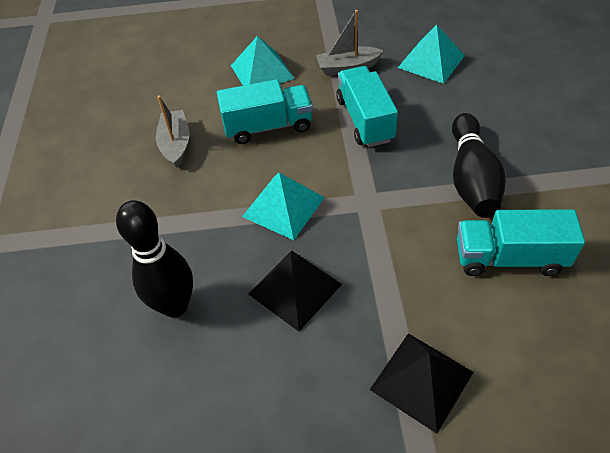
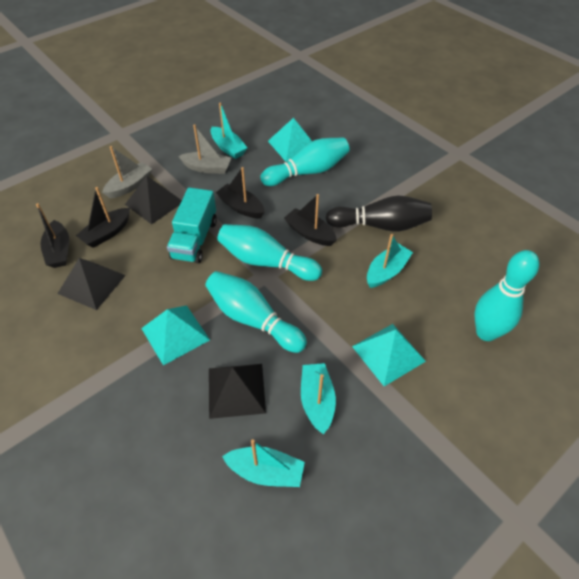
black boat: none = 0 -> [36,203,69,268] [76,187,130,248] [216,167,264,218] [284,194,337,246] = 4
black bowling pin: [116,200,193,318] [452,113,506,218] = 2 -> [326,195,432,232] = 1
black pyramid: [248,250,342,332] [370,333,474,434] = 2 -> [58,258,126,310] [125,176,182,224] [209,364,266,419] = 3
turquoise boat: none = 0 -> [210,102,247,159] [222,439,305,487] [301,363,336,434] [367,234,413,288] = 4
turquoise bowling pin: none = 0 -> [205,271,307,353] [217,224,322,281] [260,137,350,186] [474,250,540,341] = 4
turquoise truck: [217,79,313,144] [336,66,398,147] [457,209,585,276] = 3 -> [167,187,217,264] = 1

